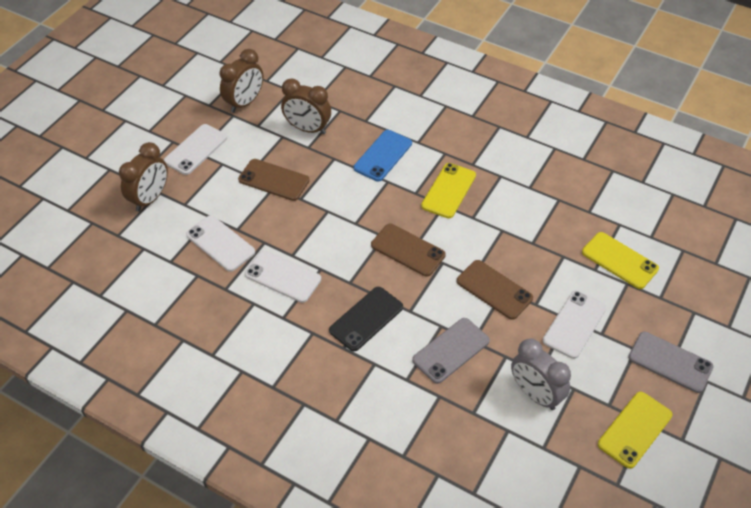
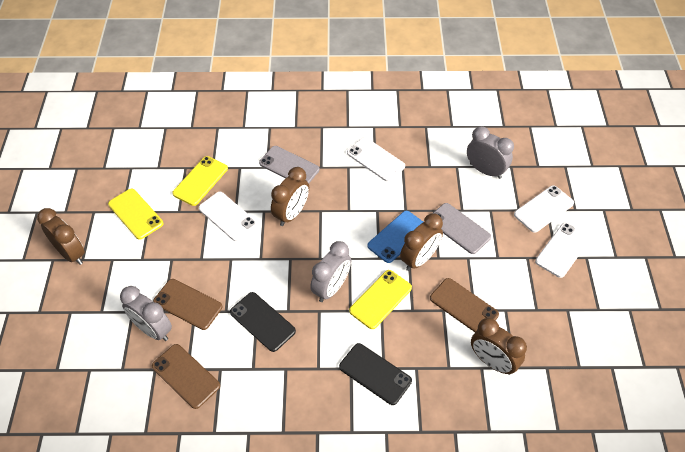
black phone: [329,287,403,351] = 1 -> [230,292,296,352] [339,343,412,405] = 2
brown clock: [119,142,168,212] [220,49,263,113] [281,78,331,134] = 3 -> [37,208,85,265] [271,167,309,226] [400,213,443,271] [471,318,527,375] = 4
grey clock: [511,338,571,410] = 1 -> [120,286,172,341] [310,241,351,302] [467,126,514,179] = 3

